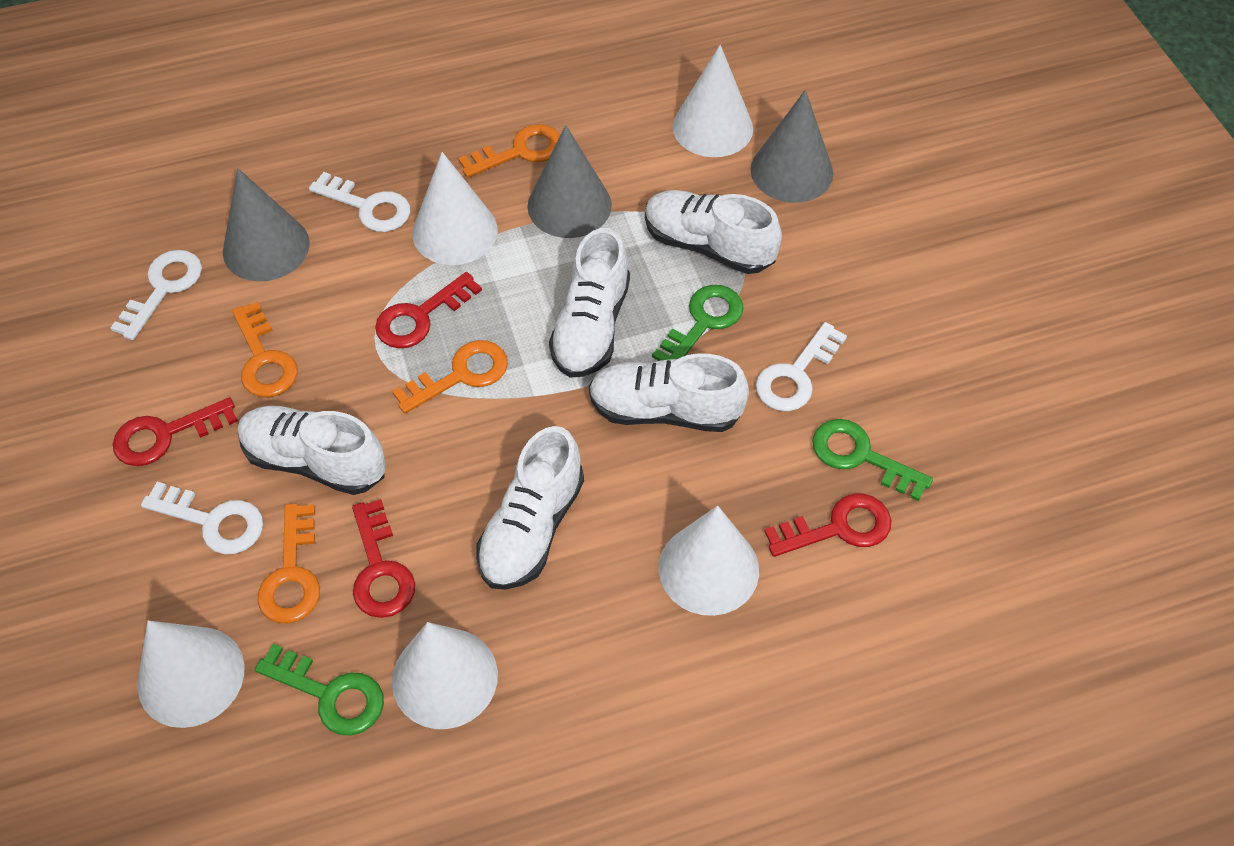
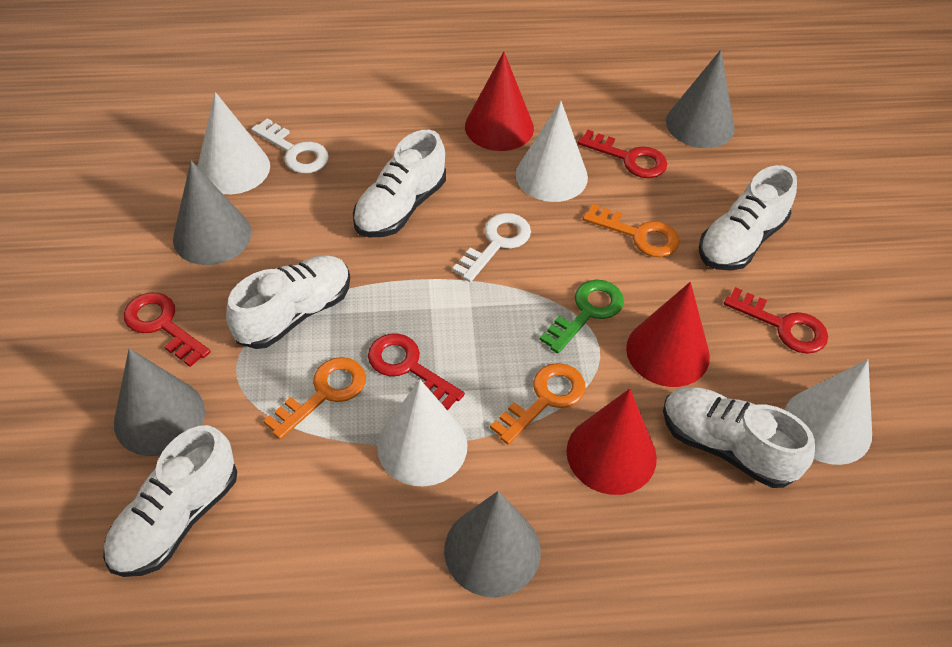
green key: [255,644,384,735] [652,285,743,361] [812,419,933,501] = 3 -> [539,279,624,354] = 1
grey cone: [223,168,310,281] [527,125,612,238] [750,90,833,203] = 3 -> [114,348,205,456] [173,161,251,265] [444,491,541,597] [666,50,735,148] = 4
orange key: [232,302,298,397] [257,503,320,623] [392,340,508,414] [458,124,560,178] = 4 -> [264,357,366,440] [490,363,586,445] [583,204,680,257] = 3
red cone: none = 0 -> [465,52,534,151] [566,389,657,495] [626,282,710,387] = 3
white cone: [137,620,244,728] [392,622,498,729] [412,152,498,265] [659,506,759,616] [673,45,753,157] = 5 -> [197,92,270,194] [377,380,467,486] [516,101,588,202] [785,359,872,465] = 4
white key: [111,250,202,340] [141,482,263,554] [309,172,410,232] [756,322,847,411] = 4 -> [251,118,329,173] [452,213,531,282] = 2

